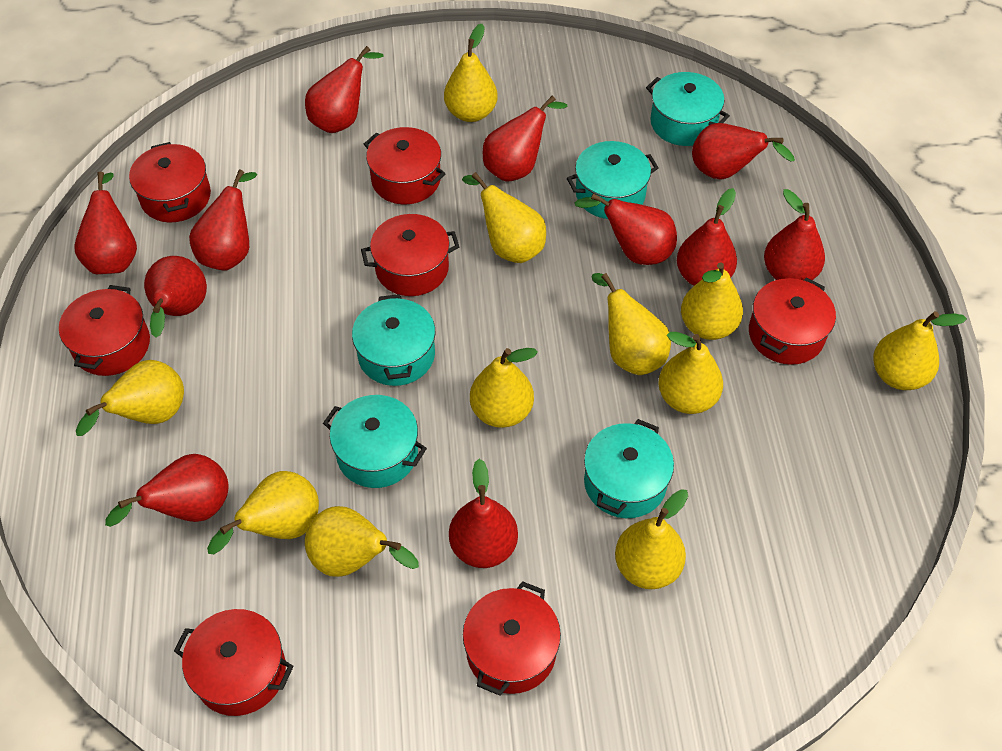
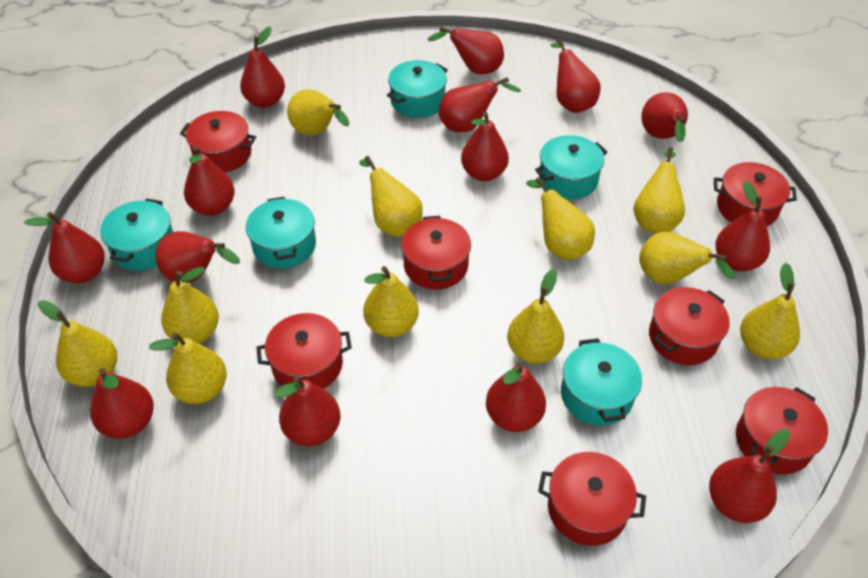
red pear: [74,172,137,274] [105,454,229,527] [144,256,207,338] [189,169,257,270] [305,46,384,133] [449,459,518,568] [483,96,567,182] [574,193,677,265] [677,188,737,286] [692,123,795,180] [764,189,825,280] = 11 -> [24,212,105,283] [90,368,154,439] [156,231,240,283] [184,146,235,216] [240,27,285,108] [274,375,341,446] [427,27,504,74] [439,77,521,132] [461,112,509,181] [486,362,546,432] [550,38,601,113] [641,92,688,143] [709,429,790,523] [716,181,770,271] = 14

